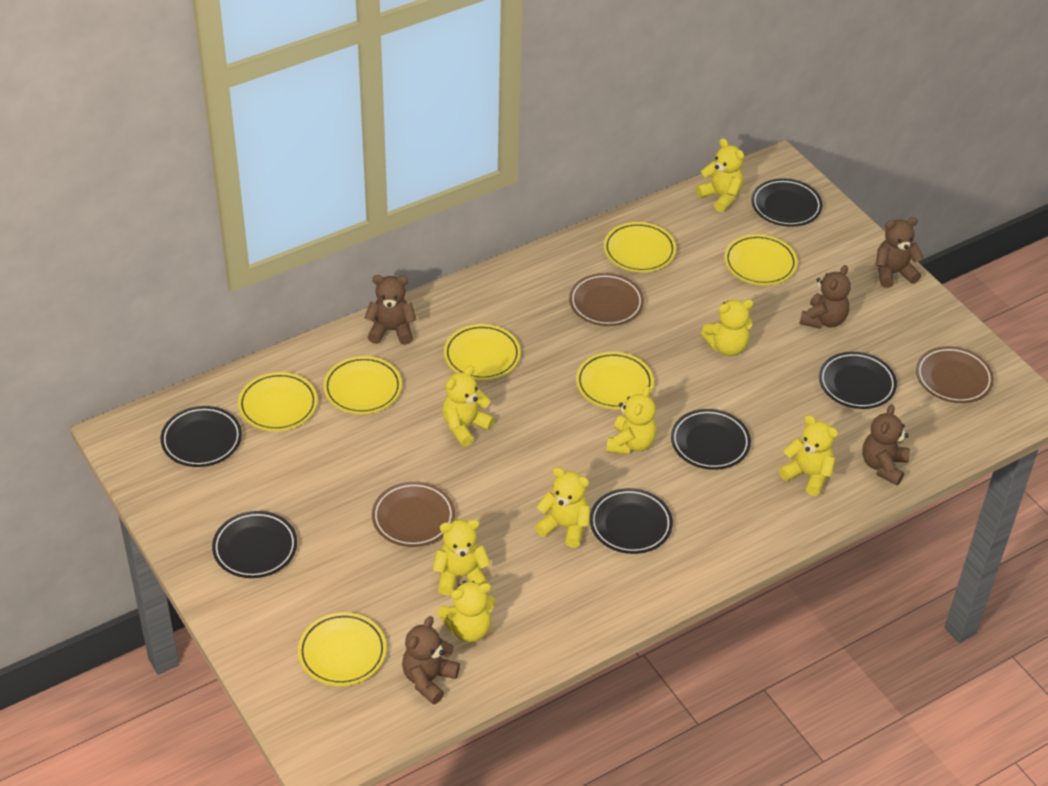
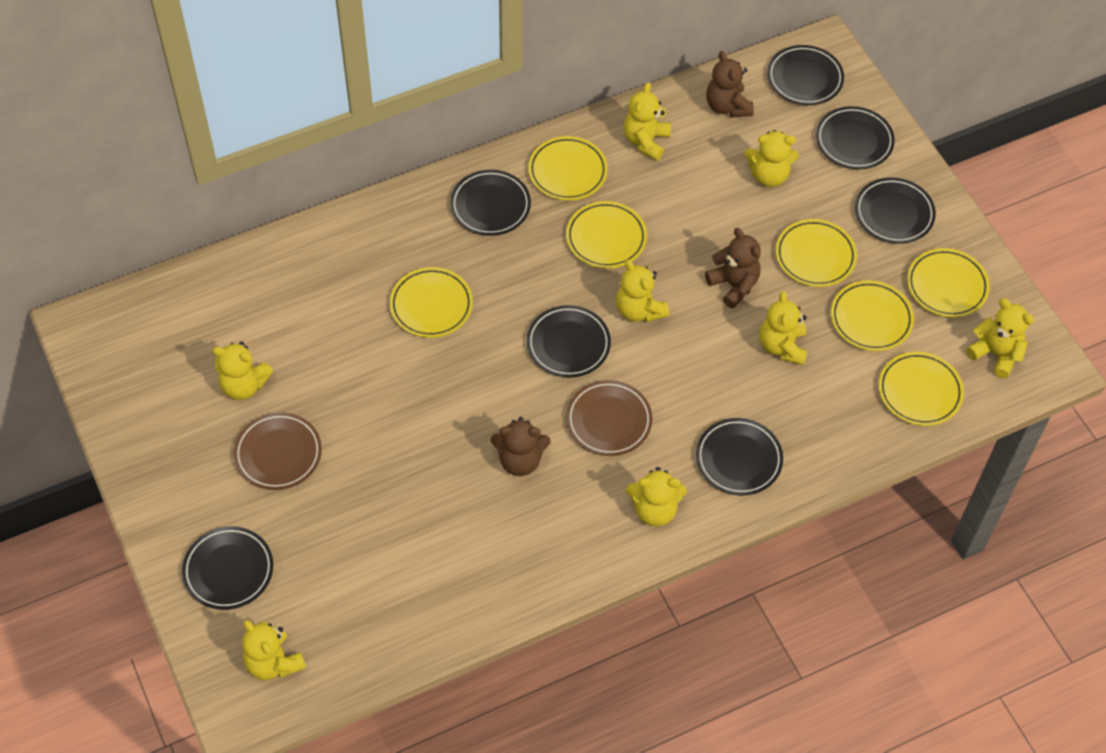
black plate: [161,406,242,467] [212,511,297,578] [590,488,673,554] [671,409,751,470] [751,178,822,227] [819,352,897,409] = 6 -> [182,526,273,610] [450,170,531,236] [527,305,611,378] [696,418,783,495] [767,45,844,105] [816,106,895,169] [855,178,936,244] = 7
brown plate: [372,482,455,547] [569,273,644,326] [916,346,994,403] = 3 -> [234,412,322,490] [566,380,652,456] = 2
brown teddy bear: [365,275,416,345] [402,616,460,705] [799,265,851,329] [862,404,910,485] [876,217,924,288] = 5 -> [491,417,551,476] [705,228,761,308] [706,51,754,117] = 3

